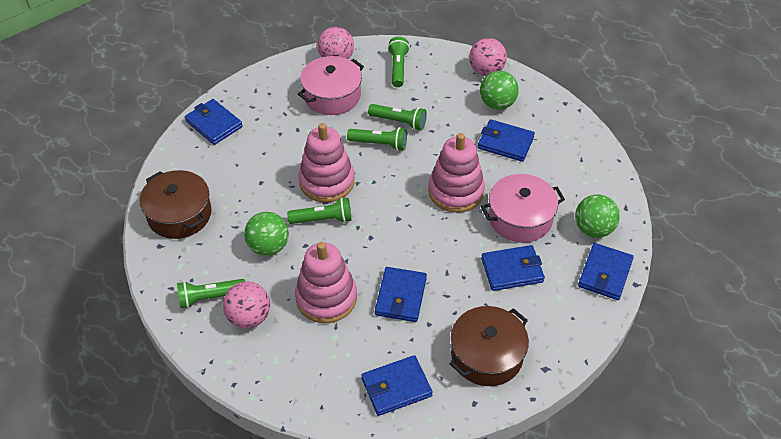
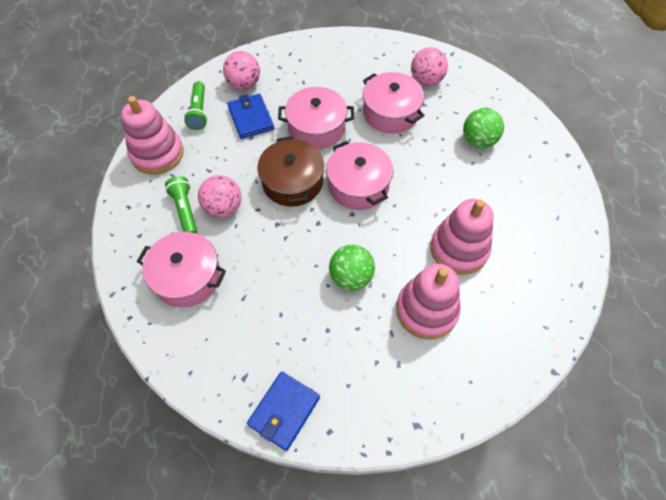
blue wallet: [185,99,243,145] [361,355,433,416] [375,267,427,322] [478,119,535,162] [481,245,545,291] [578,243,634,300] = 6 -> [227,94,274,139] [247,372,320,451] = 2
brown pot: [140,170,212,239] [449,306,529,386] = 2 -> [257,136,324,207] = 1
green ball: [244,212,289,256] [480,71,519,110] [575,195,619,238] = 3 -> [329,245,375,291] [463,108,504,148] = 2
green flashlight: [177,279,245,308] [287,197,352,224] [347,127,407,151] [368,104,427,130] [388,37,410,87] = 5 -> [165,176,197,234] [184,81,207,130] = 2
pink pot: [298,56,364,115] [481,174,565,243] = 2 -> [137,232,226,307] [278,87,354,149] [326,141,393,210] [363,72,425,133] = 4

